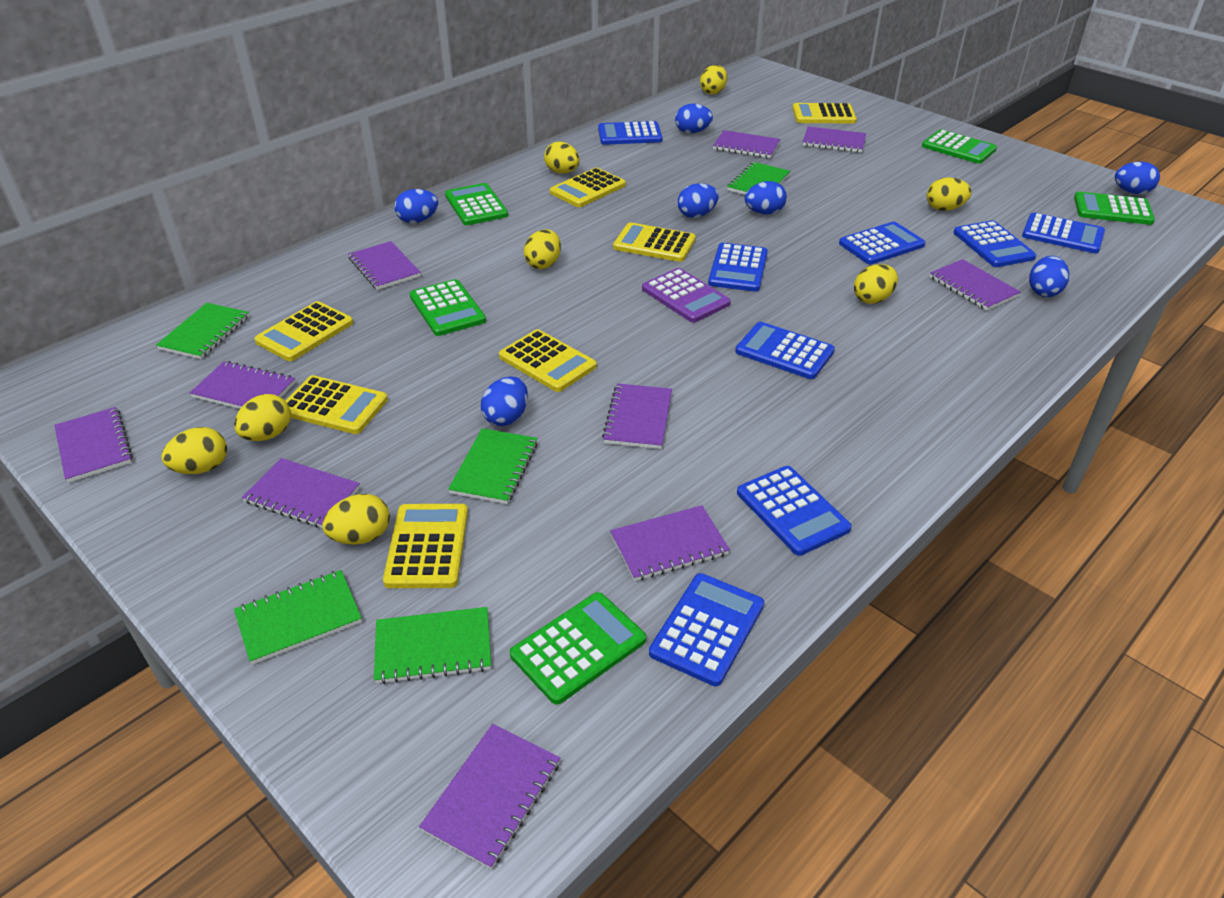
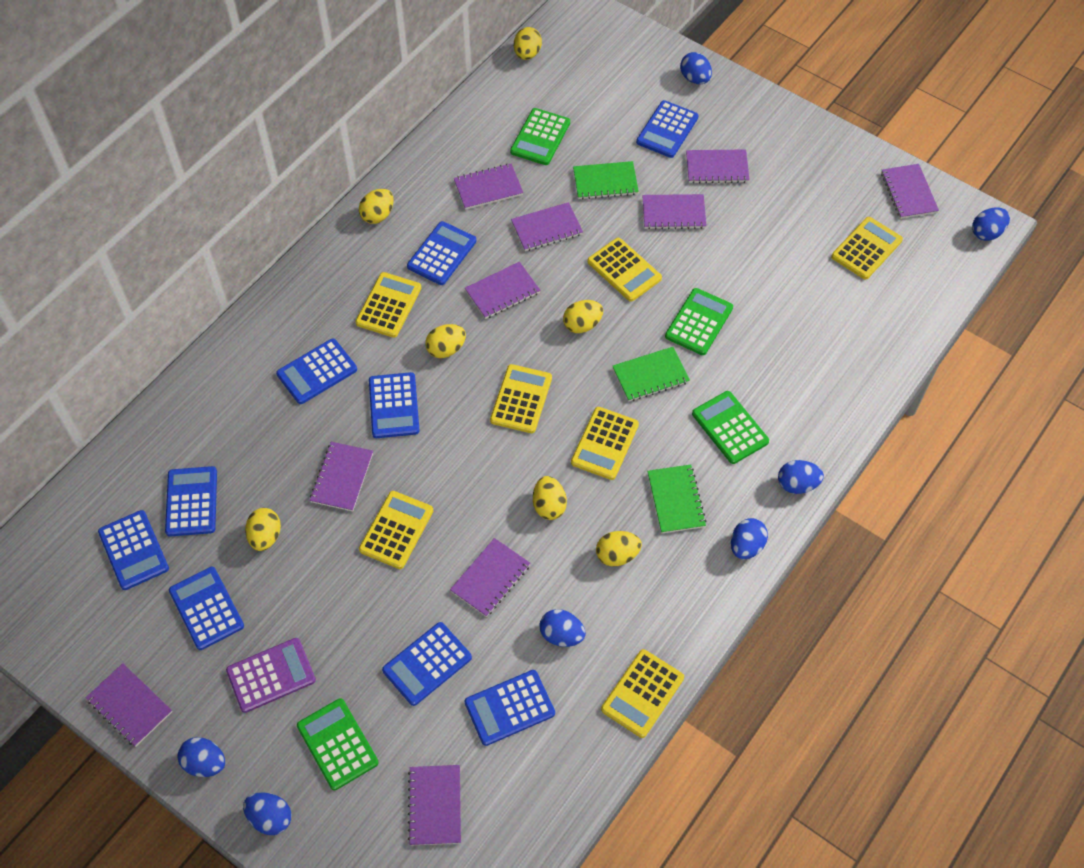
blue calculator: [598,121,662,145] [649,573,764,686] [708,243,768,292] [735,322,835,379] [737,466,852,556] [839,222,925,264] [953,220,1036,267] [1022,212,1105,254] = 8 -> [98,510,169,590] [165,466,217,537] [169,567,244,650] [276,339,357,404] [369,372,420,438] [382,622,472,706] [407,221,477,285] [464,670,555,746] [636,100,699,158] = 9
green calculator: [410,279,486,336] [445,183,508,225] [510,592,646,705] [922,129,997,164] [1074,192,1155,225] = 5 -> [297,698,379,790] [510,108,570,165] [665,288,733,355] [692,391,769,464] = 4
green notebook: [156,303,249,359] [234,570,362,664] [374,607,491,684] [448,428,538,504] [727,162,790,195] = 5 -> [573,161,639,200] [613,347,690,402] [647,465,706,533] = 3
yellow egg: [161,427,227,474] [234,394,291,441] [322,494,390,544] [524,229,561,269] [544,142,580,174] [700,65,727,94] [854,264,898,304] [927,177,972,211] = 8 -> [245,508,281,551] [359,189,394,224] [425,324,466,358] [514,27,542,60] [533,476,567,520] [563,300,603,333] [596,531,642,566] = 7

